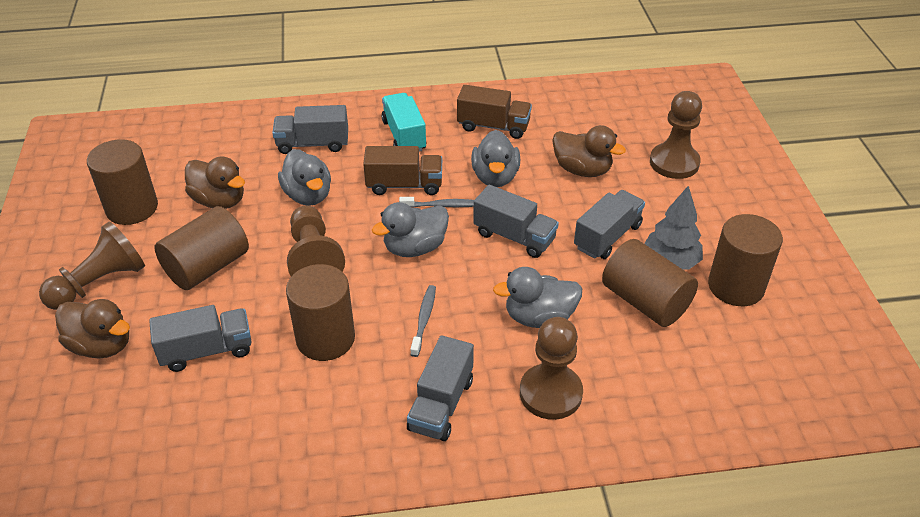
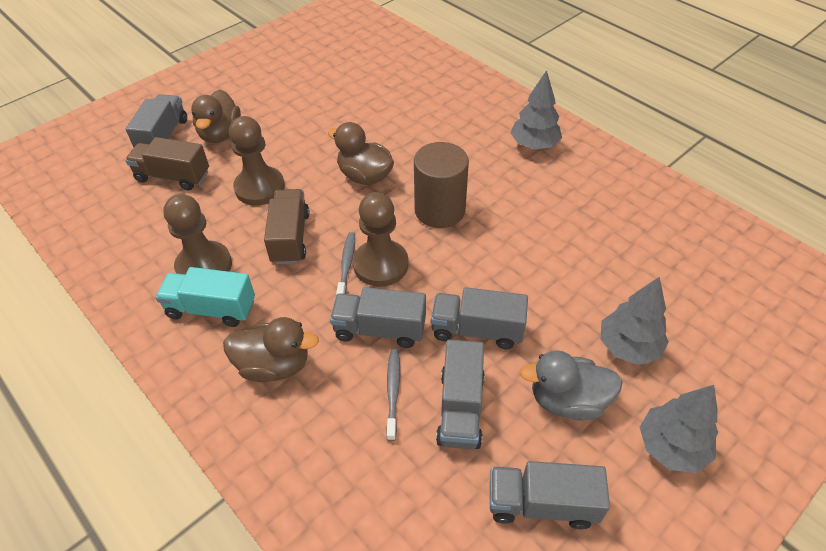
brown cylinder: [87,139,158,225] [154,206,249,290] [286,264,355,361] [602,239,698,327] [708,214,783,306] = 5 -> [414,142,469,228] = 1
brown pawn: [39,222,145,310] [287,206,345,276] [520,317,583,420] [650,91,702,179] = 4 -> [163,194,232,275] [229,116,285,206] [353,192,409,287] = 3
grey duck: [278,149,331,206] [372,202,449,257] [471,130,520,187] [493,267,582,328] = 4 -> [520,350,623,420] = 1
grey tree: [644,186,703,269] = 1 -> [510,70,562,149] [600,277,669,365] [640,385,718,473] = 3

